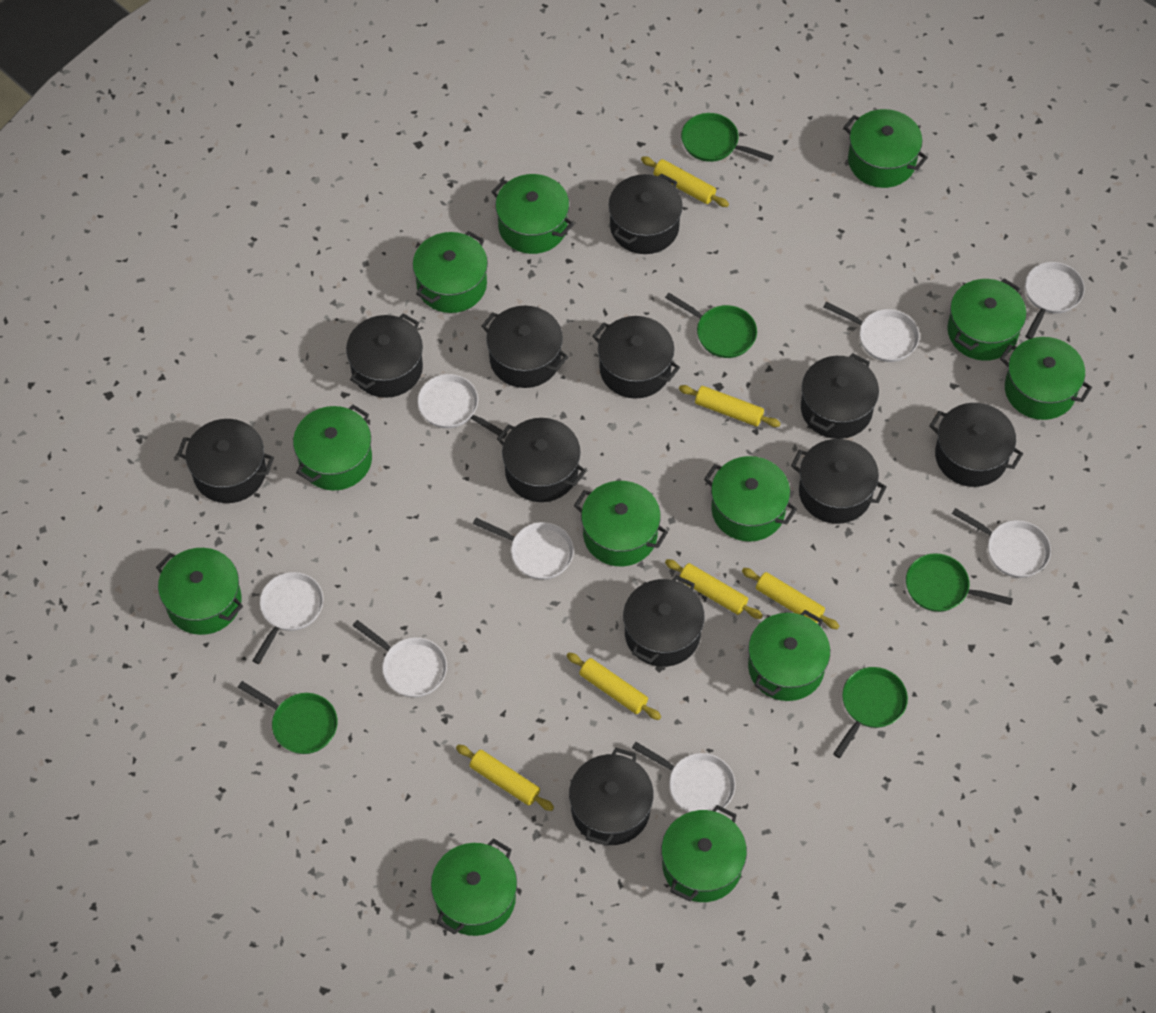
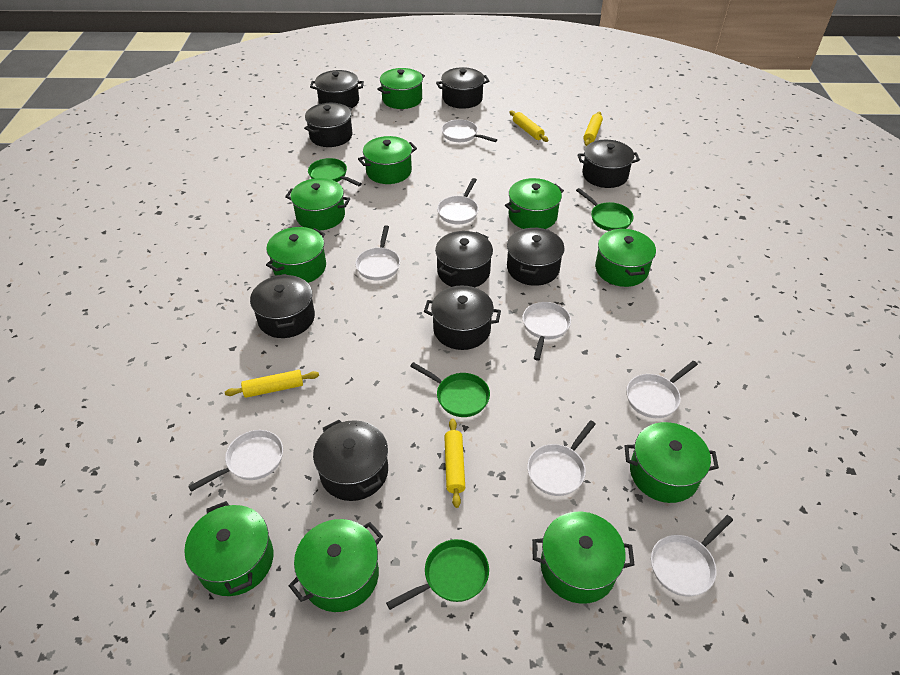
black pot: [177,419,274,503] [346,313,423,398] [481,306,568,388] [497,418,586,502] [569,748,653,846] [592,316,680,399] [608,173,683,254] [623,575,705,667] [791,439,887,524] [801,353,879,439] [929,403,1023,487] = 11 -> [250,274,315,338] [304,103,353,147] [310,70,364,108] [313,420,388,501] [424,286,501,350] [435,231,493,287] [436,67,489,109] [507,227,565,286] [578,140,640,188] = 9
green pan: [238,681,338,754] [665,293,757,358] [681,113,774,162] [833,667,908,758] [906,553,1013,612] = 5 -> [308,158,362,186] [386,539,489,610] [410,362,490,417] [576,188,634,231] = 4
green pot: [156,548,243,635] [293,405,372,491] [413,231,488,313] [431,838,517,936] [492,174,574,254] [574,481,668,566] [661,805,747,902] [704,456,797,542] [748,610,830,701] [843,109,928,188] [947,279,1026,361] [1000,337,1092,420] = 12 -> [184,501,273,596] [266,227,326,283] [285,178,350,231] [289,519,383,612] [358,136,417,184] [377,68,425,109] [505,178,564,229] [532,512,635,604] [595,228,656,287] [625,422,719,503] = 10
yellow rolling pin: [456,744,554,811] [567,653,661,720] [641,156,729,207] [665,559,763,619] [679,385,781,427] [742,568,839,629] = 6 -> [225,370,319,398] [444,419,465,508] [509,111,548,142] [583,112,603,146] = 4

